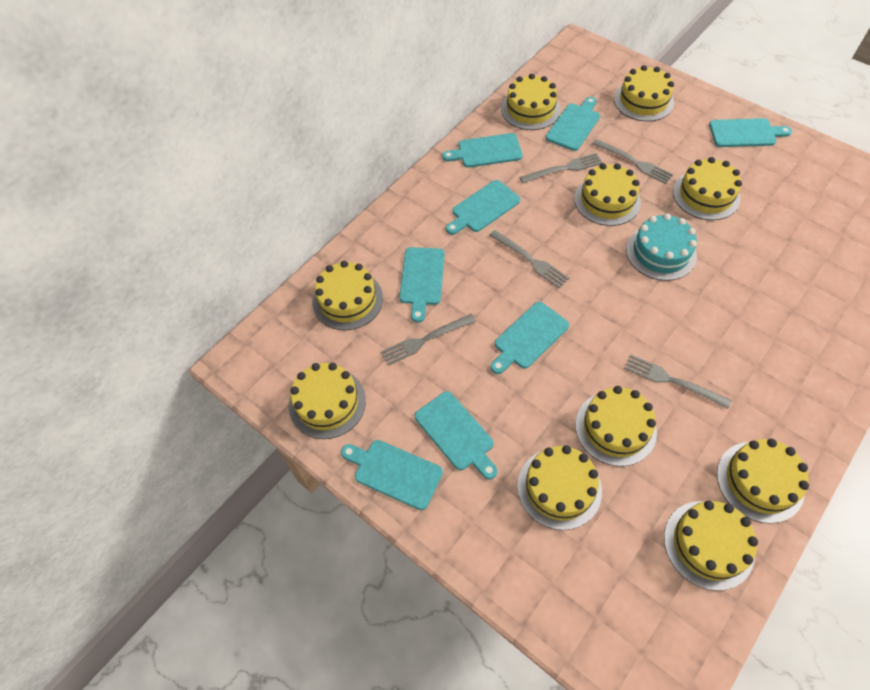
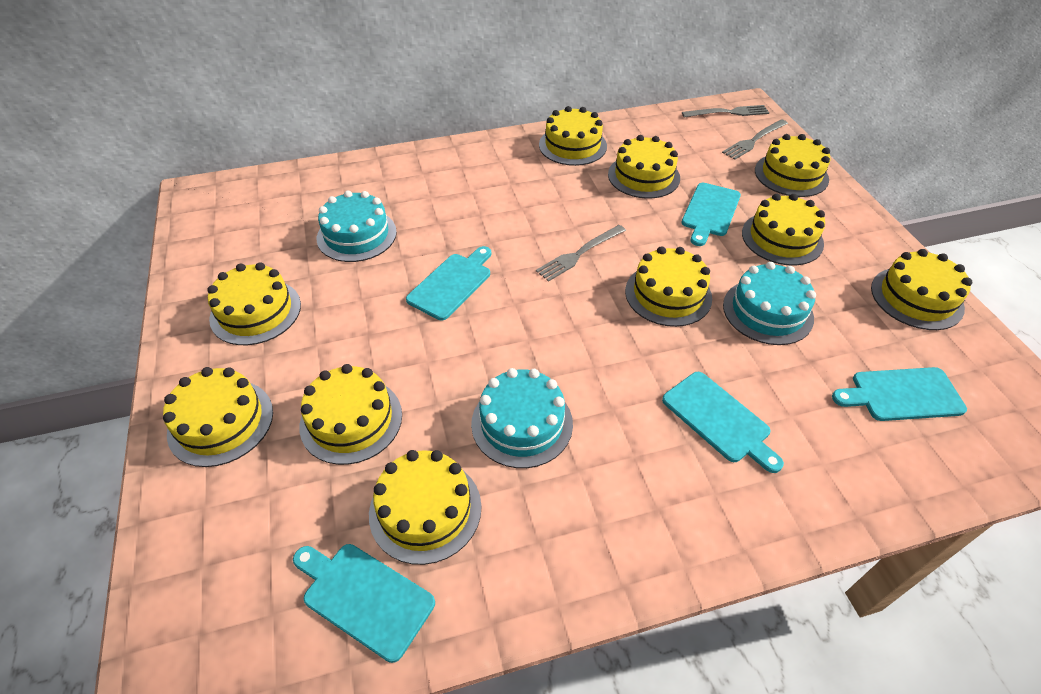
grey fork: [381,314,476,365] [489,230,569,288] [520,153,603,183] [593,139,673,184] [624,355,732,409] = 5 -> [536,225,626,282] [682,105,769,118] [722,119,788,160] = 3
turquoise cake: [626,213,697,281] = 1 -> [317,190,397,262] [471,368,573,468] [723,262,816,345] = 3
turquoise cutting board: [341,440,443,510] [399,247,445,322] [415,391,497,479] [442,133,523,167] [446,180,520,235] [490,302,569,374] [546,97,600,151] [709,118,792,147] = 8 -> [293,544,435,663] [406,246,491,320] [662,372,784,473] [682,183,741,246] [832,367,967,421] = 5

